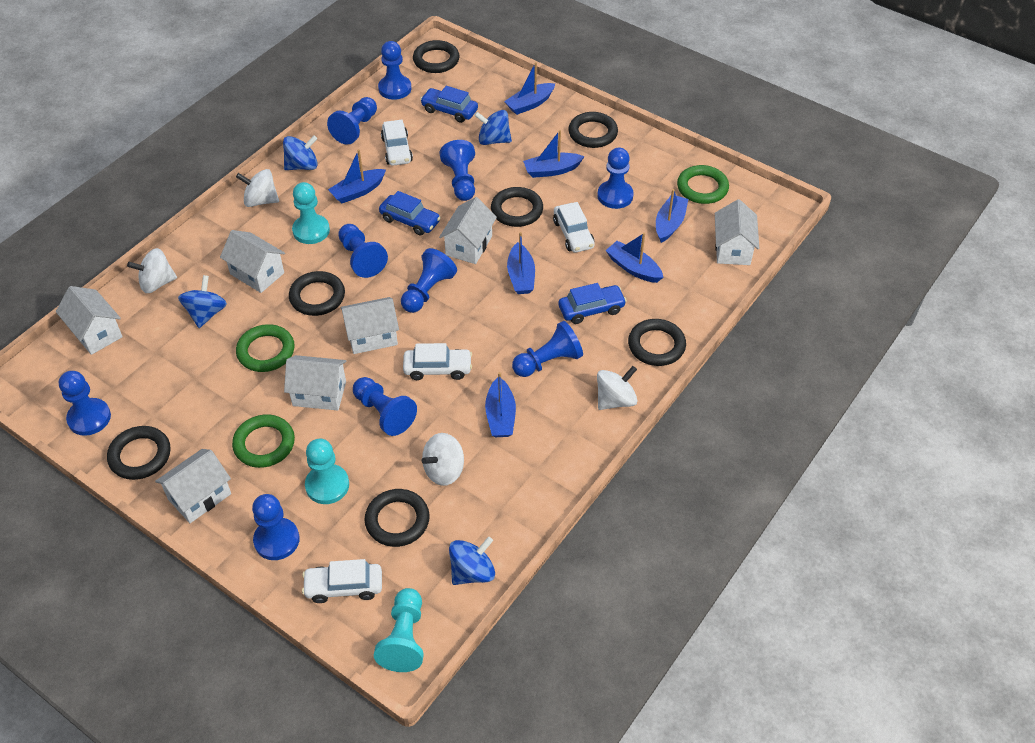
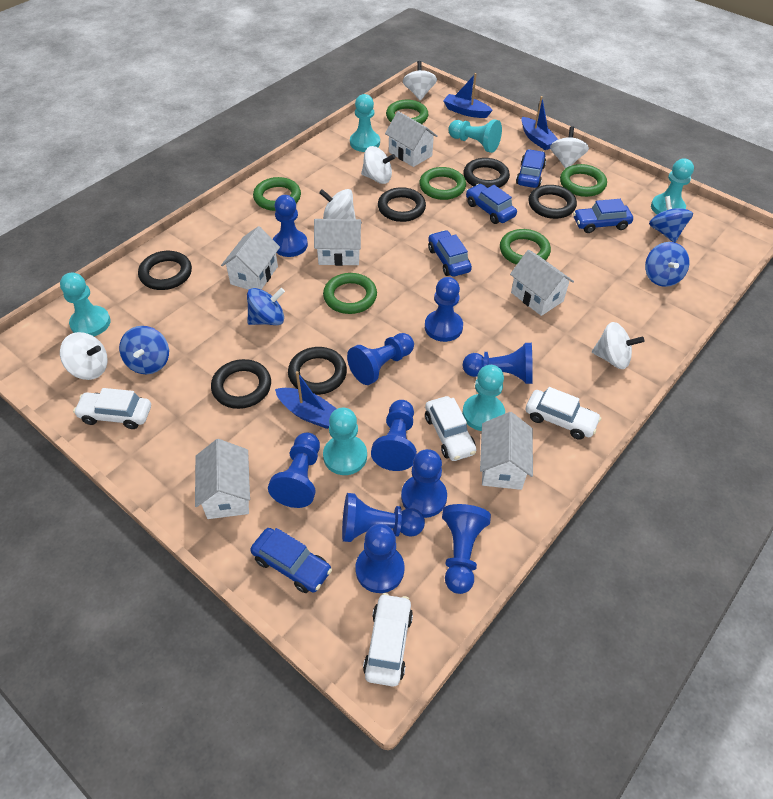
black ring: [107,426,171,480] [289,271,345,316] [364,489,430,547] [413,40,460,73] [491,187,543,227] [568,112,618,148] [628,319,686,366] = 7 -> [138,251,192,290] [211,359,271,409] [288,347,347,395] [378,187,426,222] [463,158,510,188] [528,185,577,219] = 6
blue boat: [328,149,386,203] [485,372,516,437] [504,62,555,115] [507,232,535,294] [523,130,585,178] [606,233,664,283] [656,189,688,243] = 7 -> [275,371,337,429] [443,73,493,118] [522,96,559,150] = 3
blue car: [379,191,441,236] [420,86,478,123] [558,283,627,324] = 3 -> [250,528,332,593] [428,230,472,277] [466,184,517,224] [516,149,546,188] [573,199,633,233] = 5
green ring: [232,414,295,468] [236,324,295,372] [677,165,729,204] = 3 -> [253,177,301,211] [323,273,377,314] [386,100,428,124] [419,167,466,200] [500,229,551,265] [560,164,607,197] = 6
turquoise pawn: [292,182,330,244] [305,439,349,504] [374,588,424,672] = 3 -> [60,272,110,336] [323,408,367,475] [350,94,380,152] [448,119,502,153] [462,365,505,431] [651,158,694,214] = 6
white house: [56,286,123,355] [155,449,231,523] [220,230,285,293] [284,355,347,411] [340,297,399,354] [439,197,497,264] [715,199,759,265] = 7 -> [195,439,250,519] [221,226,280,290] [314,219,362,266] [385,111,438,167] [480,412,533,490] [510,250,574,316] = 6
white spinning top: [127,248,177,293] [236,169,279,207] [422,433,464,486] [597,366,637,410] = 4 -> [60,332,108,380] [319,189,356,219] [361,146,396,184] [403,61,437,101] [550,126,589,168] [592,322,644,369] = 6

